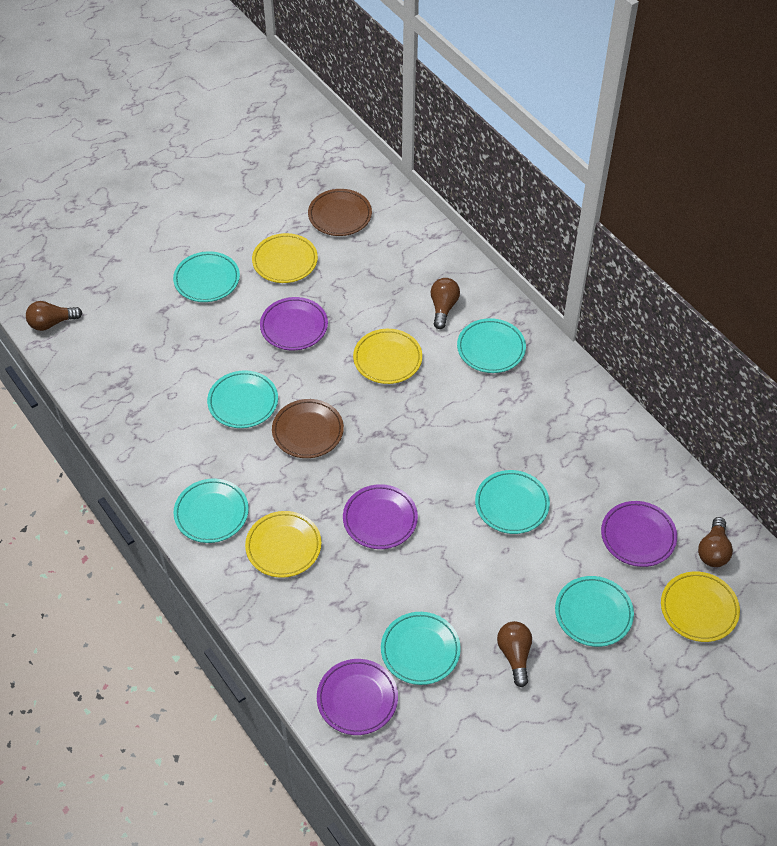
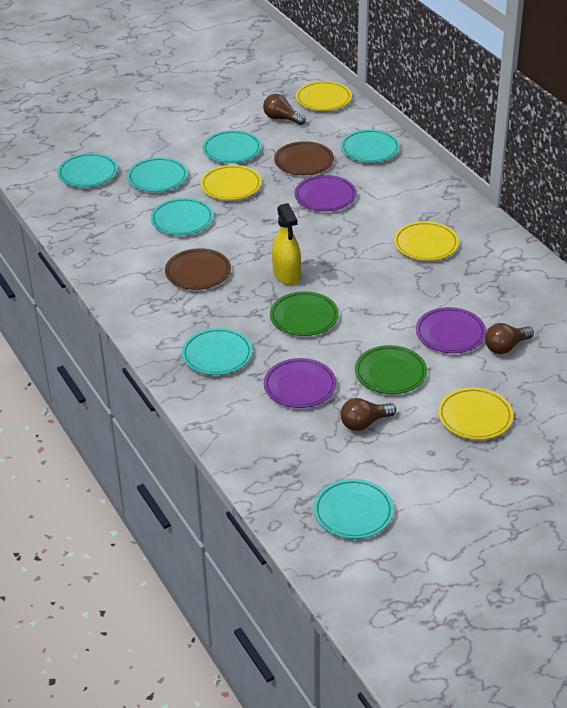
brown light bulb: [26,301,83,331] [431,278,460,329] [497,621,532,687] [698,517,733,567] = 4 -> [263,94,306,125] [340,398,396,431] [485,323,534,354] = 3
green plate: none = 0 -> [270,291,339,336] [355,345,427,394] = 2
purple plate: [260,297,328,350] [317,659,398,735] [343,484,418,549] [601,501,677,567] = 4 -> [264,358,336,408] [294,175,356,211] [416,307,486,353] = 3
yellow spray bottle: none = 0 -> [272,203,301,285] = 1

